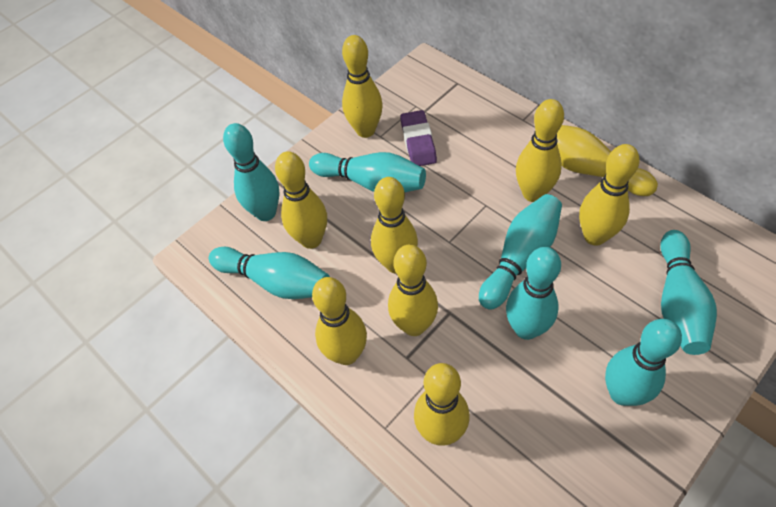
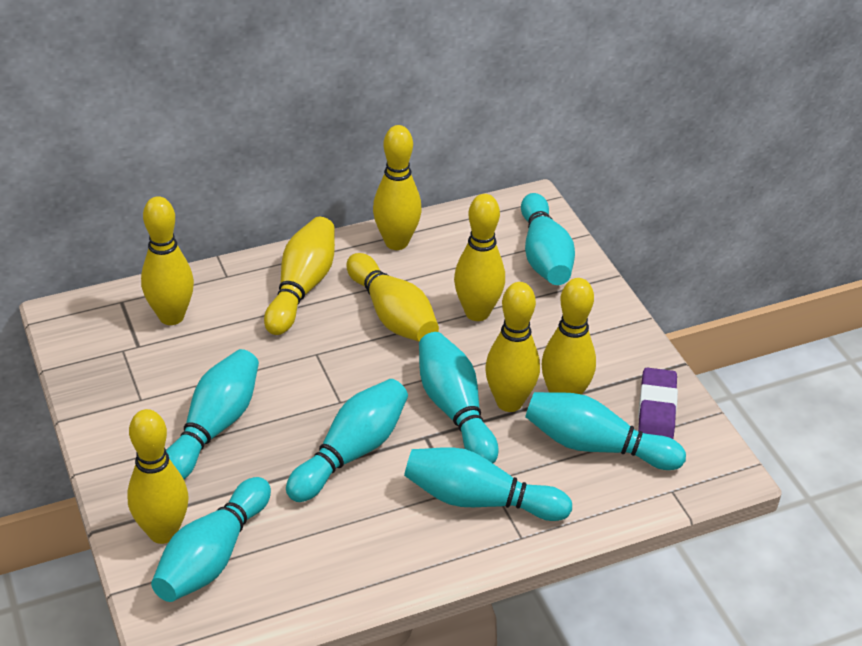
yellow bowling pin: [275,151,327,249] [312,277,367,365] [342,35,383,138] [371,177,418,274] [388,244,438,336] [414,363,469,446] [516,99,564,202] [557,125,658,196] [579,144,640,246] = 9 -> [127,409,189,544] [141,196,194,325] [264,217,335,335] [346,253,439,342] [373,125,422,250] [454,194,505,321] [485,282,540,412] [542,278,596,395] = 8

